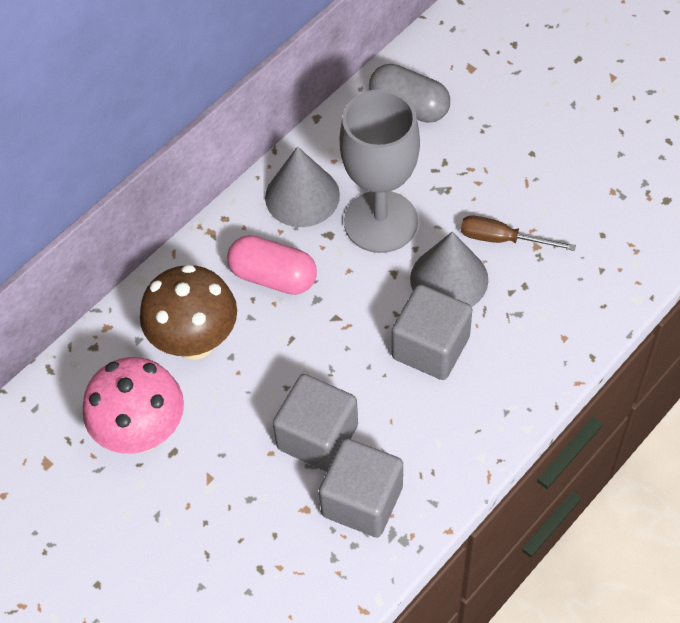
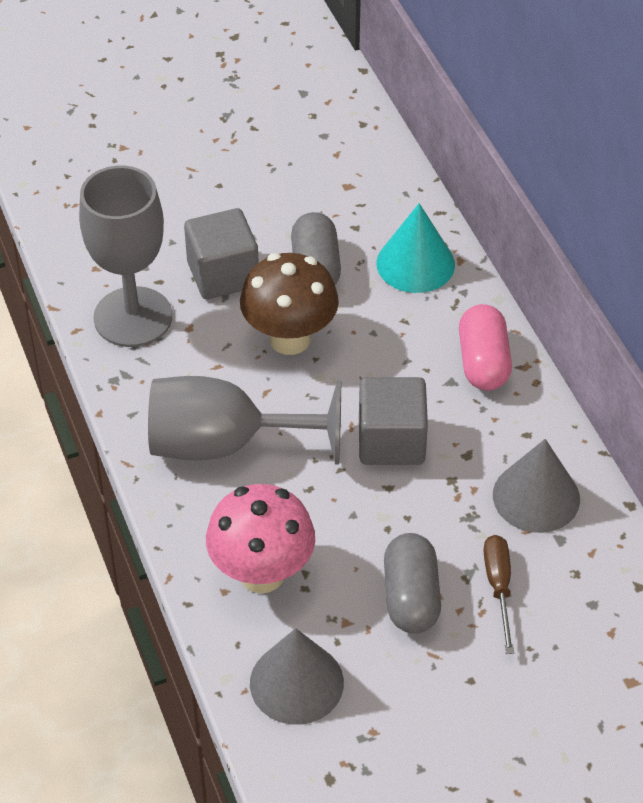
grey capsule: [369,64,450,123] = 1 -> [291,212,341,285] [384,533,441,633] = 2
grey cube: [273,374,358,472] [319,438,403,538] [392,284,472,380] = 3 -> [184,208,259,299] [359,377,428,465] = 2
grey goblet: [340,89,420,253] = 1 -> [79,165,172,347] [148,376,341,464] = 2
turquoise cone: none = 0 -> [376,203,455,293] = 1

